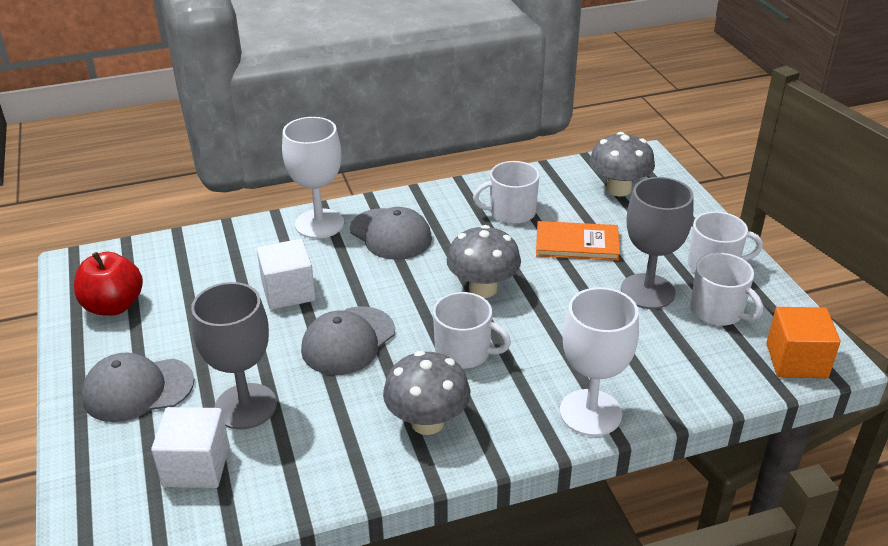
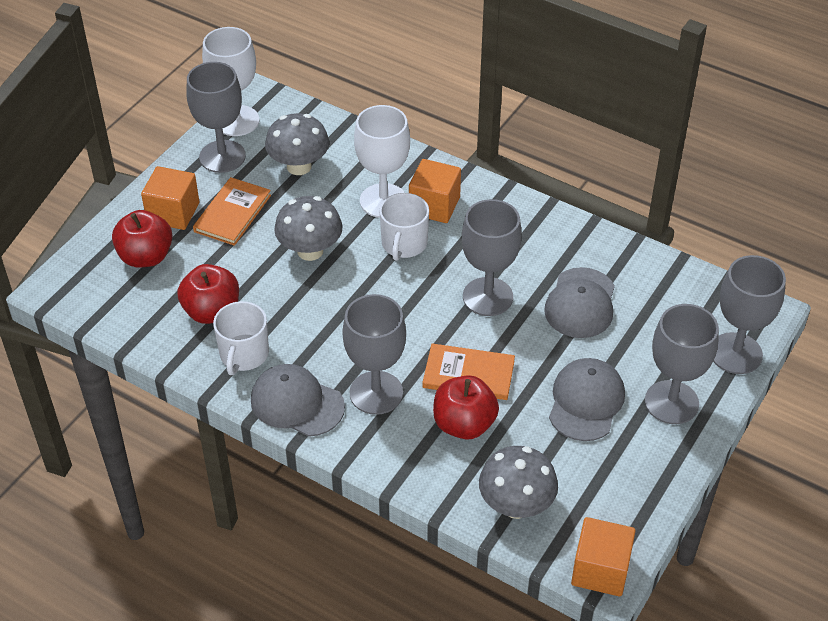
grey goblet: [191,282,277,430] [621,177,694,309] = 2 -> [187,62,246,173] [342,294,406,415] [462,199,522,316] [645,304,719,424] [713,255,786,374] = 5
orange book: [536,221,620,261] = 1 -> [193,177,271,246] [423,344,515,400] = 2
orange cube: [766,307,841,378] = 1 -> [141,166,199,230] [409,159,461,223] [571,517,636,597] = 3
red apple: [74,252,143,316] = 1 -> [112,210,173,267] [177,264,239,324] [433,375,499,440] = 3
white cube: [151,407,229,488] [257,239,316,310] = 2 -> none = 0
white mug: [433,292,511,369] [473,161,540,224] [688,212,763,272] [690,253,763,326] = 4 -> [213,301,269,375] [379,193,429,261] = 2

